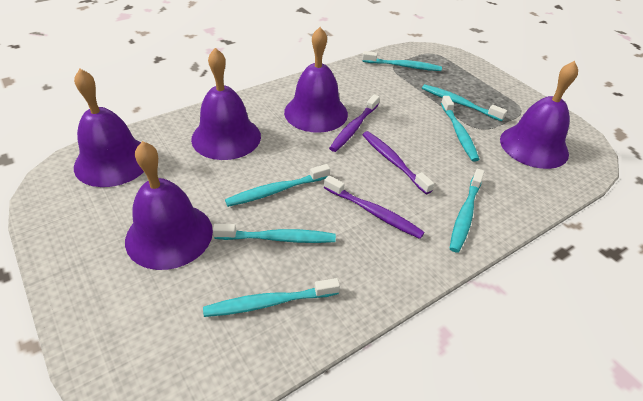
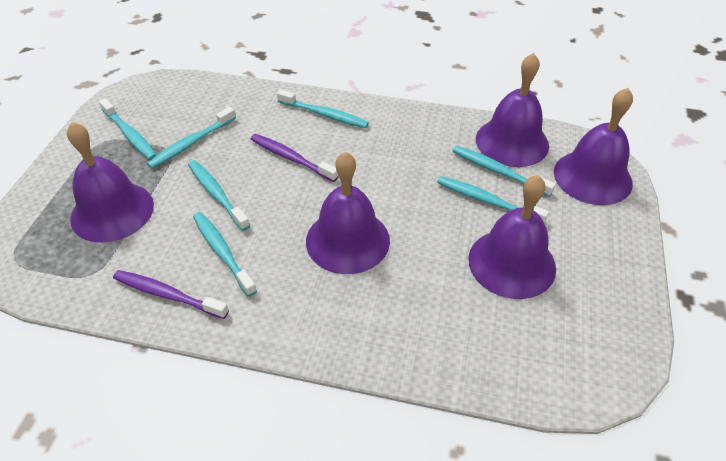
purple toothbrush: [324,176,425,239] [329,94,380,152] [362,131,434,194] = 3 -> [113,270,229,319] [251,134,339,182] = 2

